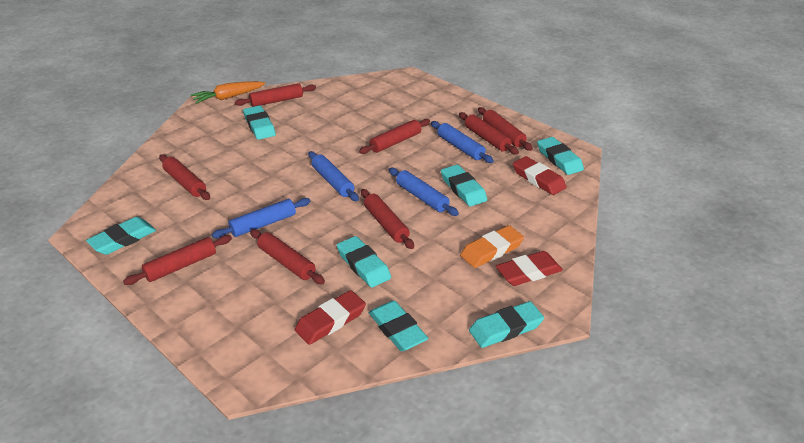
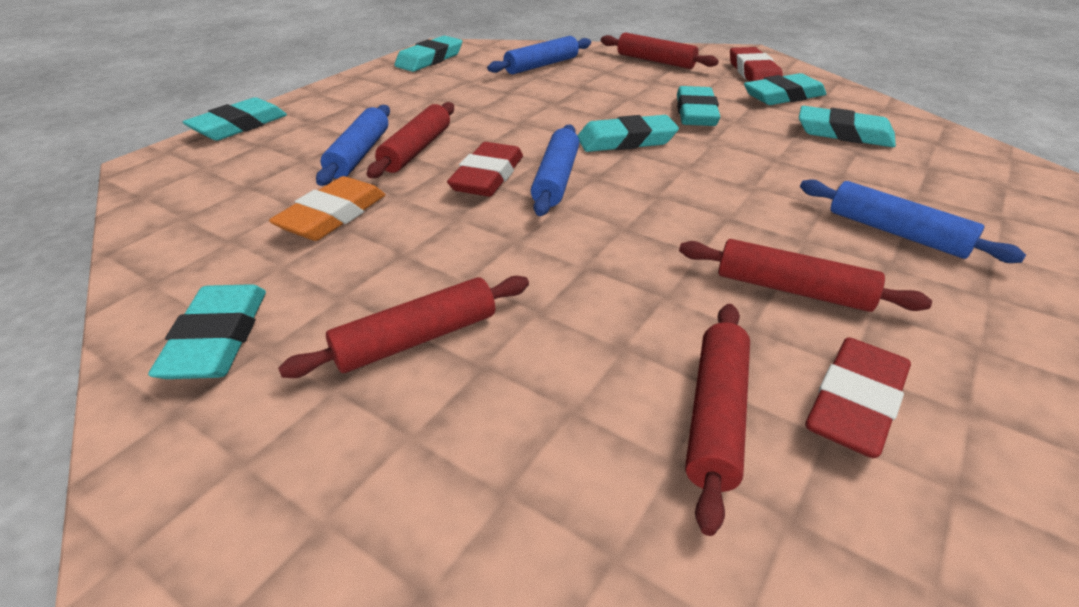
orange carrot: [191,81,266,104] = 1 -> none = 0
red rolling pin: [123,235,232,285] [159,155,210,200] [235,83,316,107] [250,229,325,284] [359,119,430,154] [361,189,414,249] [459,112,519,154] [478,107,533,151] = 8 -> [278,276,529,378] [367,102,454,178] [601,33,719,69] [679,239,932,312] [685,304,750,536] = 5

